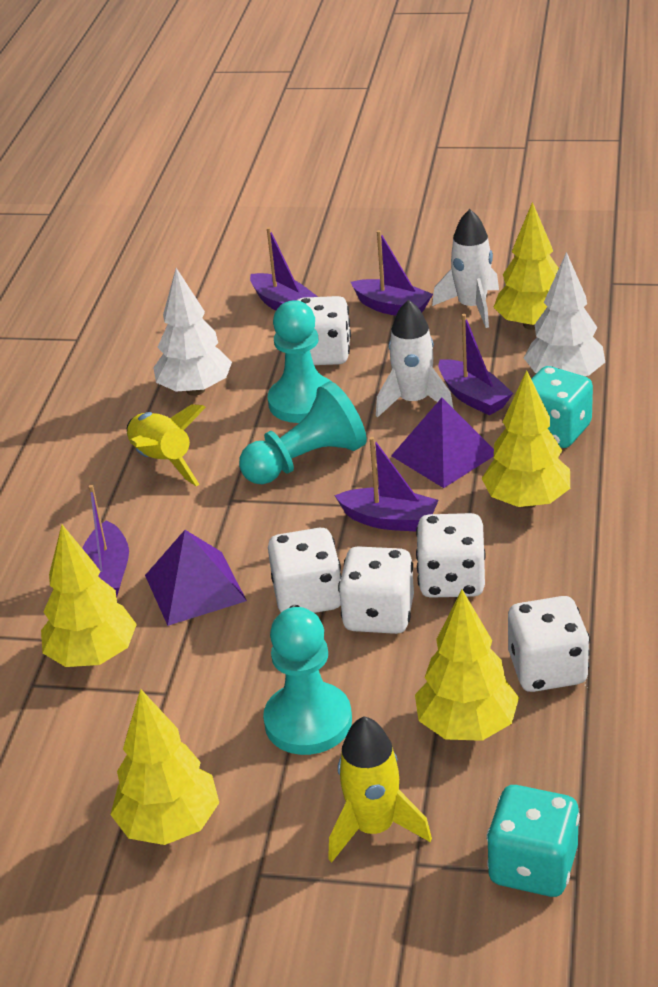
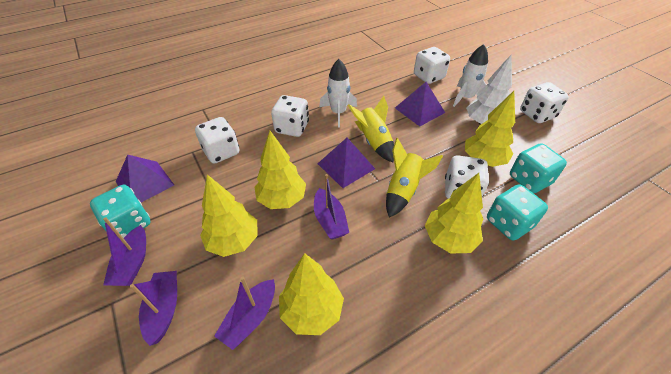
purple boat: [82,485,129,598] [250,227,318,310] [334,437,439,531] [351,230,433,316] [438,314,513,415] = 5 -> [103,217,146,286] [130,271,177,346] [214,276,275,350] [314,174,349,240] = 4
purple pyramid: [145,530,247,626] [391,398,494,488] = 2 -> [116,154,174,202] [317,138,375,188] [395,82,445,126] = 3
turquoise dice: [486,785,580,897] [531,366,593,448] = 2 -> [90,185,150,238] [487,184,548,241] [510,143,567,193] = 3
turquoise pawn: [239,381,367,484] [263,607,352,755] [268,301,332,423] = 3 -> none = 0
white tree: [153,268,232,396] [524,252,605,376] = 2 -> [466,55,512,125] = 1

